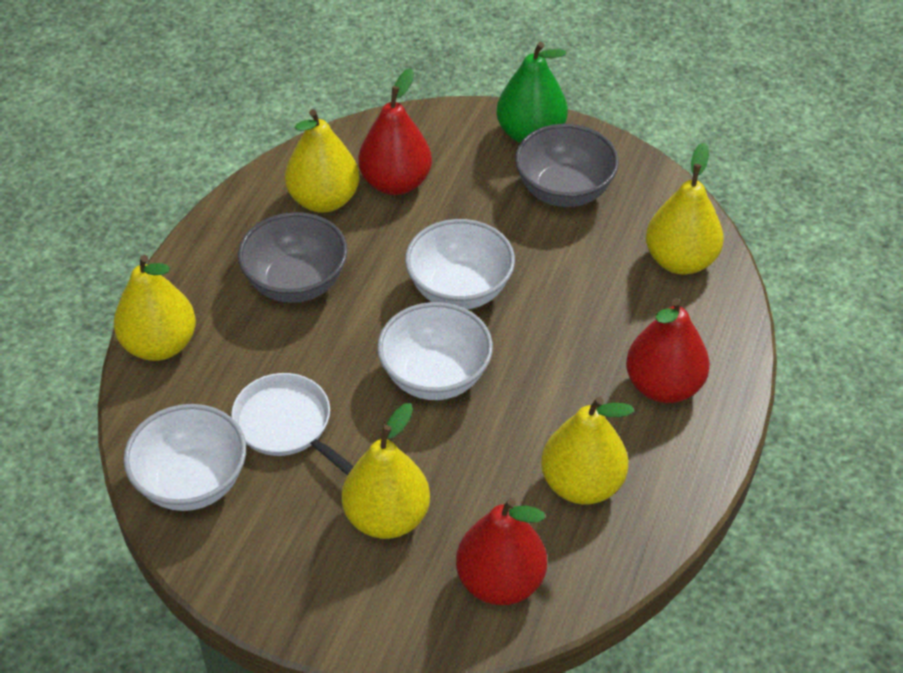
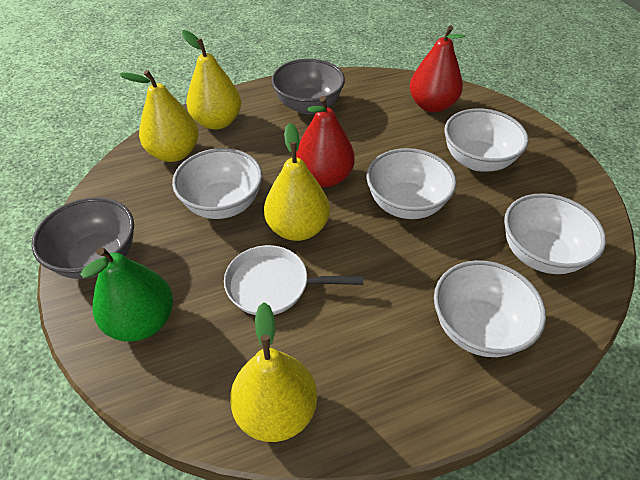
red pear: [358,68,432,195] [456,498,547,605] [626,298,710,403] = 3 -> [296,96,355,187] [410,25,465,113] = 2
white bowl: [124,404,246,511] [377,302,493,400] [405,219,515,309] = 3 -> [172,148,262,219] [366,148,456,219] [434,260,546,357] [444,108,529,172] [504,193,606,274] = 5
yellow pear: [114,255,196,361] [285,109,360,213] [342,403,430,539] [541,397,634,504] [646,143,724,275] = 5 -> [119,70,198,162] [182,30,241,130] [230,302,317,442] [264,123,330,241] = 4

